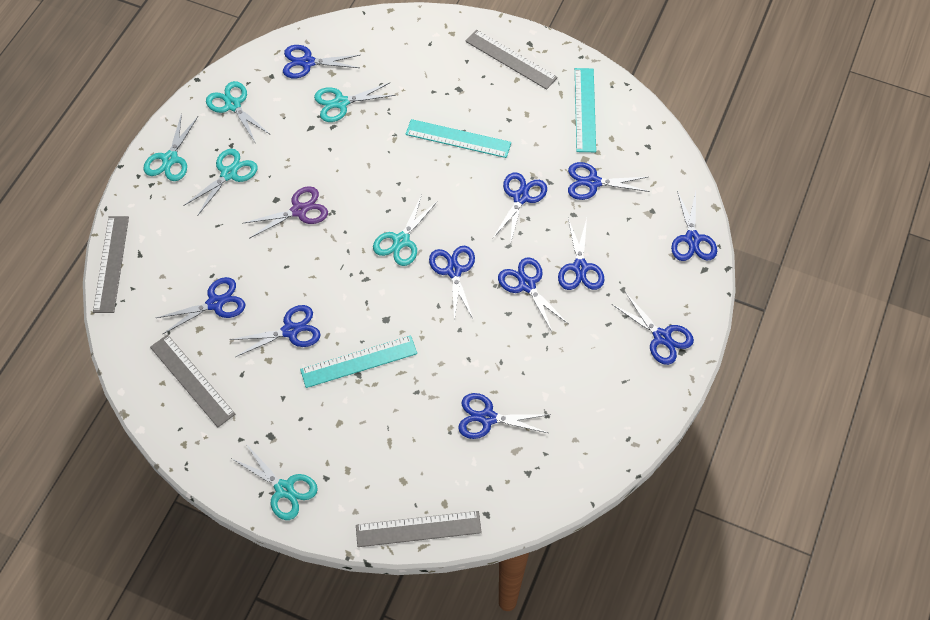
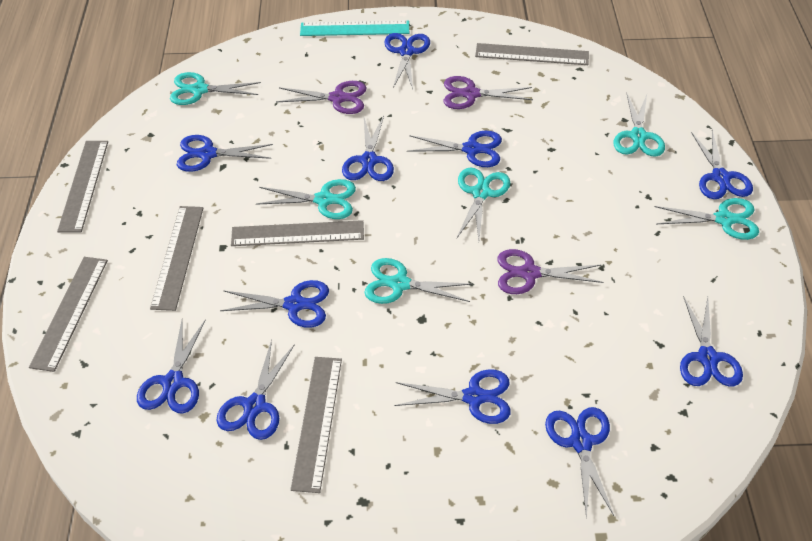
grey ruler: [93,216,129,313] [150,334,235,427] [356,511,482,547] [465,30,558,90] = 4 -> [29,257,108,372] [57,141,108,232] [150,206,203,311] [231,220,364,246] [290,357,342,493] [475,43,589,65] = 6
purple scissors: [242,186,328,239] = 1 -> [276,81,367,114] [444,76,533,109] [497,249,603,294] = 3
turquoise ruler: [300,335,417,388] [405,119,511,158] [575,68,596,152] = 3 -> [300,20,409,36] = 1

